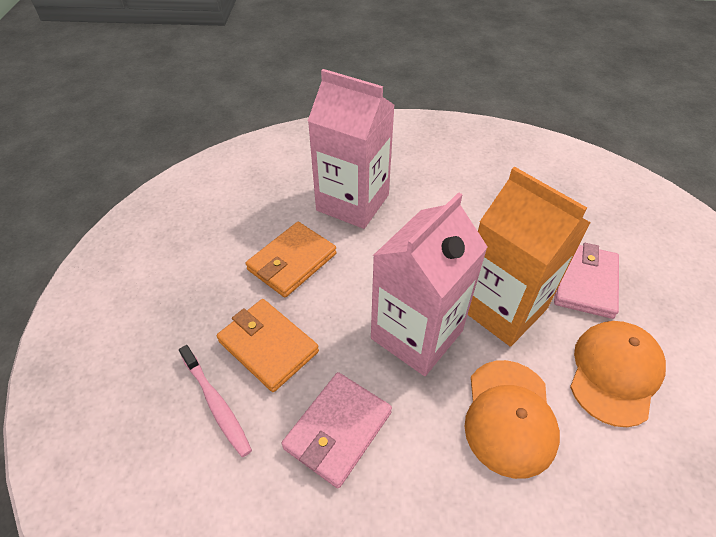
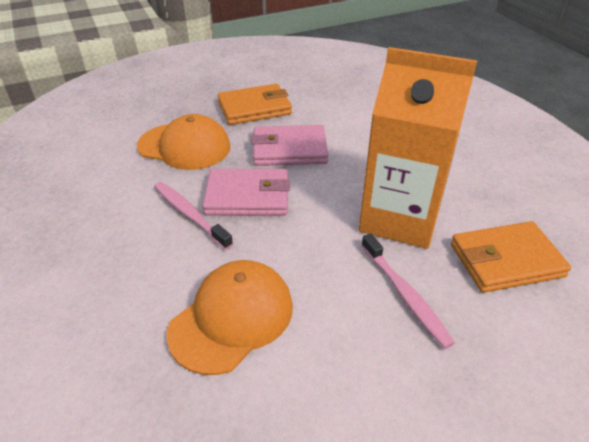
pink carton: [308,69,395,229] [371,192,488,376] = 2 -> none = 0
pink toothbrush: [179,345,252,457] = 1 -> [154,182,233,250] [361,233,455,349] = 2

